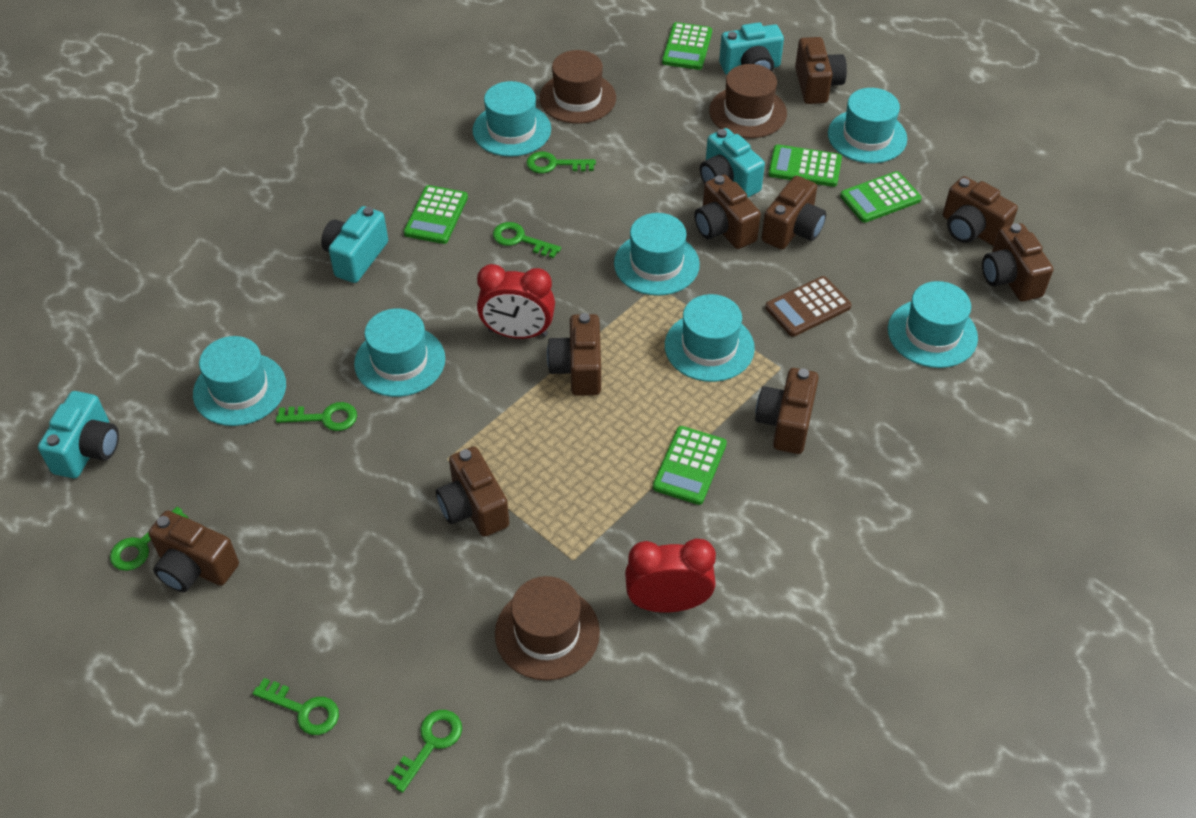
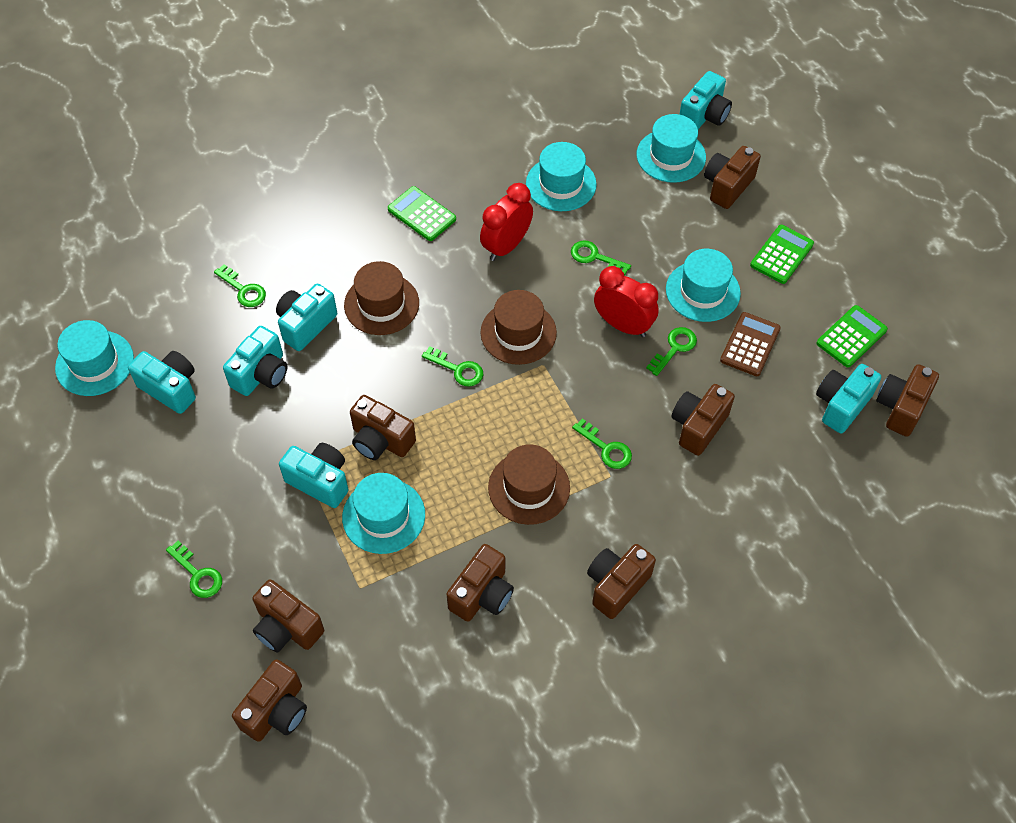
brown camera: [148,511,239,592] [436,447,509,537] [547,313,601,396] [694,175,761,249] [755,368,819,454] [761,176,826,250] [795,37,847,104] [943,176,1018,246] [982,223,1053,301] = 9 -> [232,659,307,742] [253,579,324,653] [350,395,416,460] [447,544,514,622] [587,544,656,619] [671,384,735,456] [704,146,761,209] [876,364,939,437] = 8
green calculator: [404,185,468,244] [653,426,727,505] [662,22,712,70] [768,144,842,187] [840,171,922,223] = 5 -> [388,186,456,241] [750,225,814,284] [816,305,888,367] = 3
turquoise camera: [38,391,119,478] [321,206,388,283] [700,128,765,198] [719,22,784,75] = 4 -> [128,351,196,414] [223,326,287,396] [276,283,337,351] [279,443,349,508] [679,71,732,129] [816,364,881,433] = 6
turquoise hat: [193,336,286,426] [354,309,445,397] [473,81,551,157] [614,213,700,296] [665,294,755,382] [828,88,907,163] [888,281,978,368] = 7 -> [55,320,134,396] [342,473,425,554] [526,142,597,211] [637,114,706,183] [666,249,741,322] = 5

